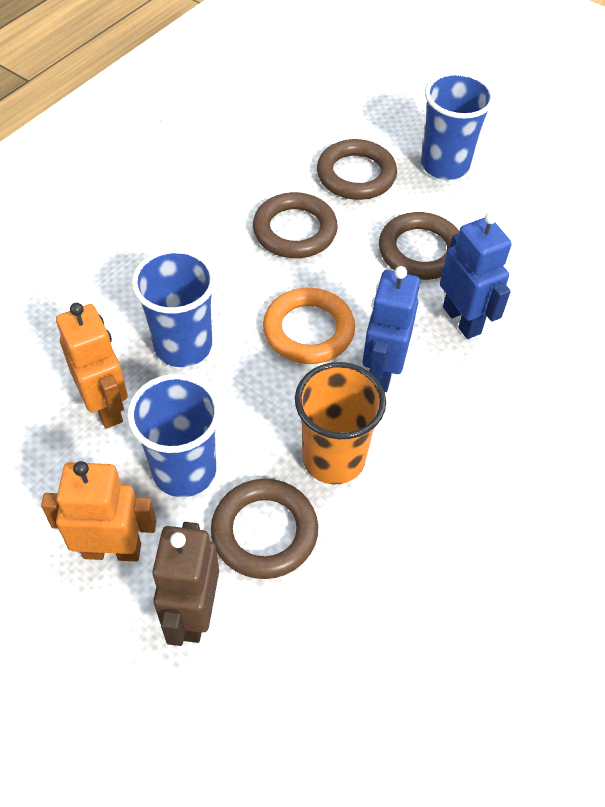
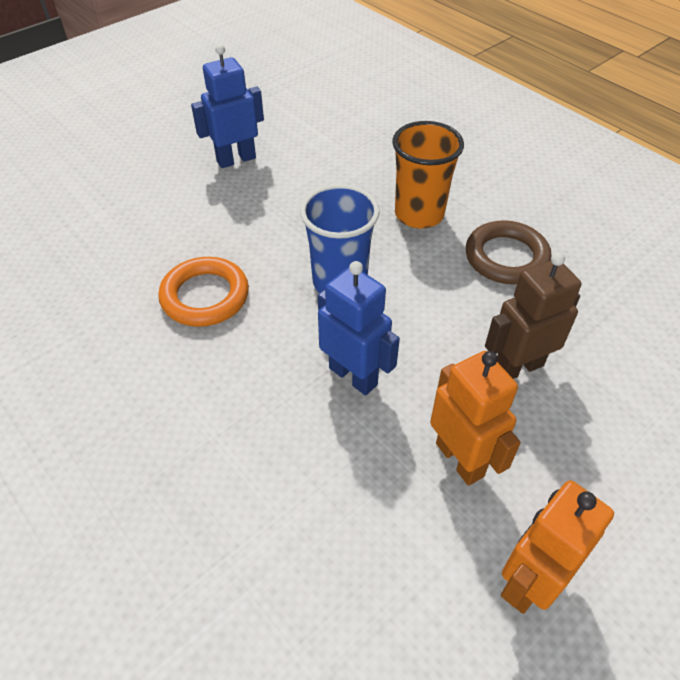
blue cup: [127,374,221,497] [131,249,216,367] [421,72,495,180] = 3 -> [300,184,380,293] = 1
brown ring: [211,479,318,579] [253,192,338,258] [317,139,397,200] [379,212,459,280] = 4 -> [466,220,552,285] = 1

